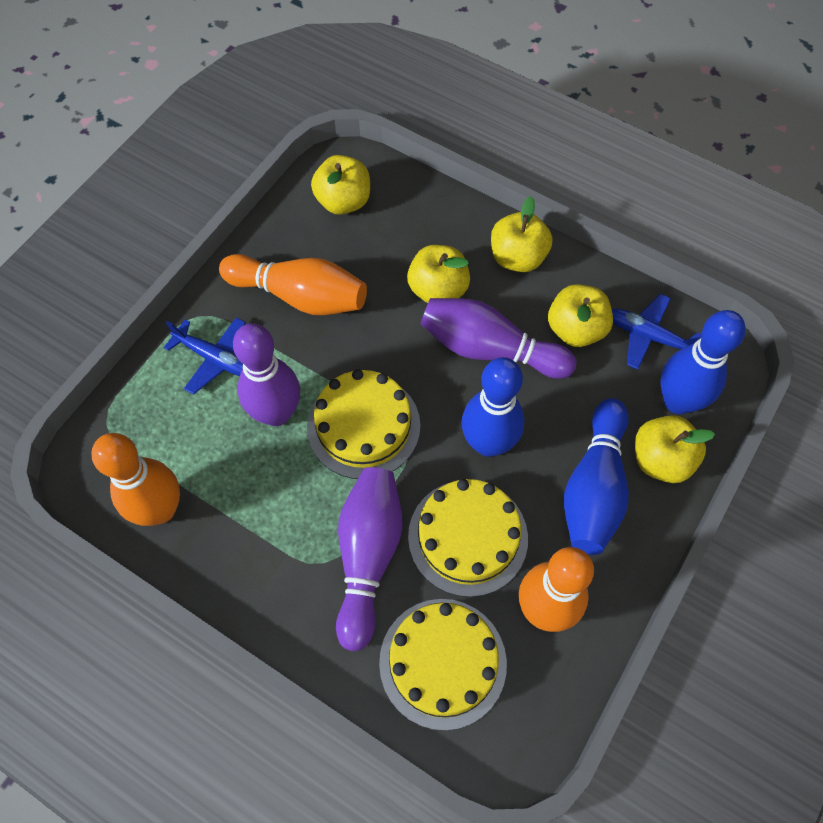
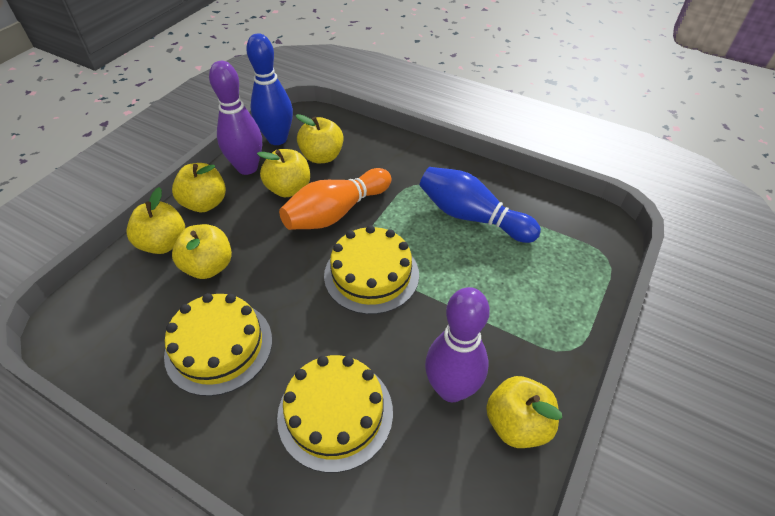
blue bowling pin: [461,357,525,457] [564,398,629,555] [660,310,746,414] = 3 -> [246,33,293,145] [420,167,541,243] = 2
blue plane: [164,317,246,394] [612,294,702,370] = 2 -> none = 0
orange bowling pin: [92,433,180,526] [219,254,367,315] [519,547,594,632] = 3 -> [279,168,391,230] = 1
purple bowling pin: [233,323,300,426] [336,467,403,652] [421,298,577,379] = 3 -> [209,61,262,175] [425,287,490,402] = 2
yellow apple: [311,155,370,215] [407,245,470,303] [491,196,552,272] [548,284,613,347] [635,415,715,483] = 5 -> [126,187,185,254] [172,163,226,212] [172,224,232,279] [257,149,310,197] [296,114,344,163] [486,376,562,448] = 6

